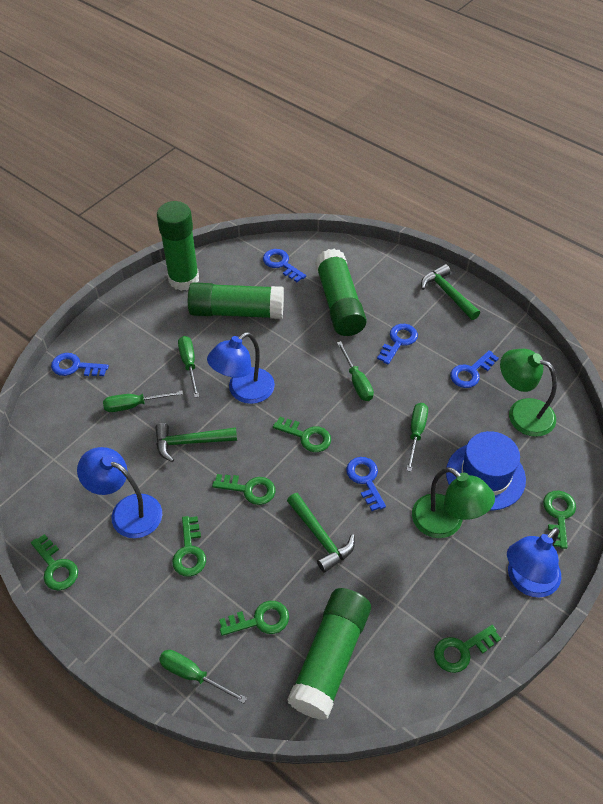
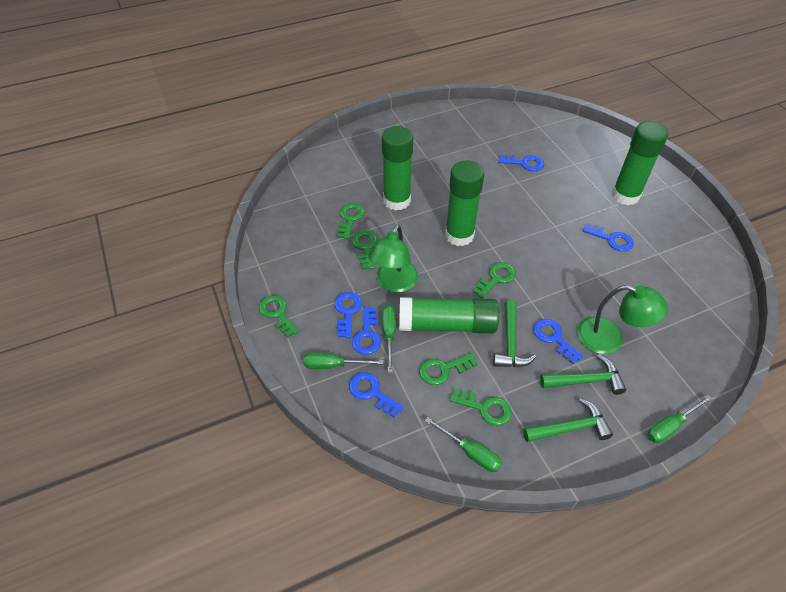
blue hat: [446,431,526,510] = 1 -> none = 0
blue key: [51,353,109,376] [263,249,306,282] [346,457,386,511] [377,324,418,364] [450,350,499,388] = 5 -> [334,292,362,338] [349,372,404,417] [352,307,381,355] [498,155,544,171] [533,319,583,364] [583,223,634,252] = 6
blue lamp: [77,447,162,538] [207,332,275,404] [507,527,561,598] = 3 -> none = 0
green key: [31,534,78,590] [172,516,206,576] [212,474,275,505] [219,601,289,636] [273,417,331,452] [434,625,501,673] [543,490,576,549] = 7 -> [259,295,299,338] [337,203,365,239] [352,230,377,270] [419,353,477,385] [449,388,511,426] [472,262,516,299] = 6
green screwdriver: [103,390,183,412] [159,650,247,703] [178,336,199,398] [337,341,374,401] [406,403,428,472] = 5 -> [303,352,384,369] [382,305,396,373] [425,417,502,472] [647,395,712,443] = 4

